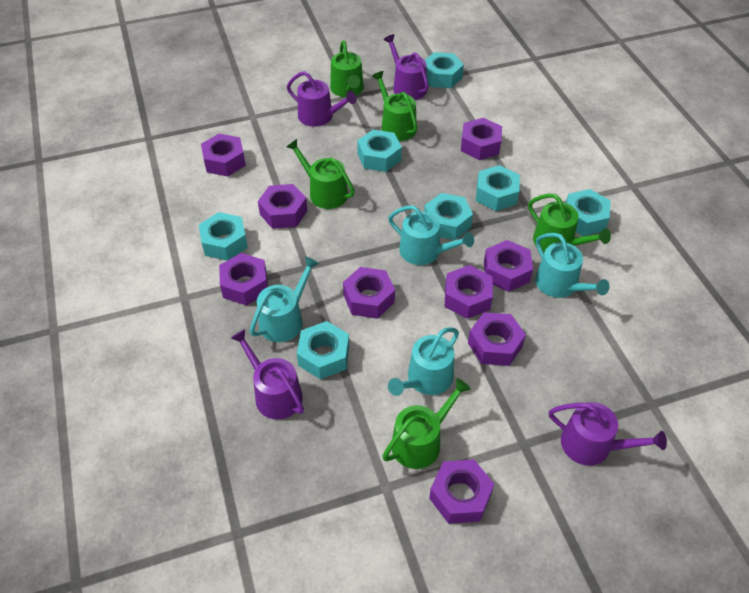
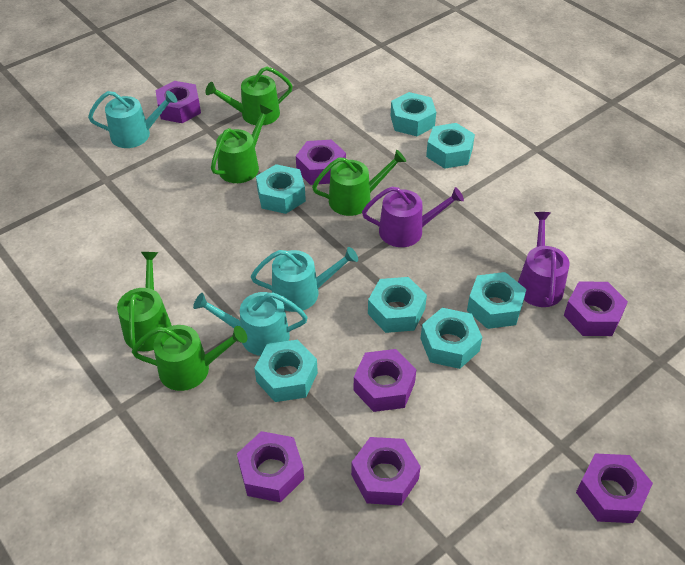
purple nut: [201,134,246,177] [219,253,268,306] [258,184,308,229] [343,267,395,319] [429,460,494,524] [445,265,493,319] [461,118,502,160] [468,312,526,366] [484,240,533,292] = 9 -> [155,81,201,123] [237,431,304,503] [296,140,346,185] [351,437,421,505] [354,349,416,412] [564,282,628,336] [576,454,653,523] = 7
purple watering can: [231,329,304,420] [287,71,357,127] [383,34,429,100] [549,402,667,466] = 4 -> [362,187,464,247] [518,212,569,307] = 2
turquoise watering can: [250,256,319,342] [388,205,474,265] [388,327,459,396] [535,233,609,298] = 4 -> [88,91,177,148] [193,292,308,356] [251,247,358,312] = 3

